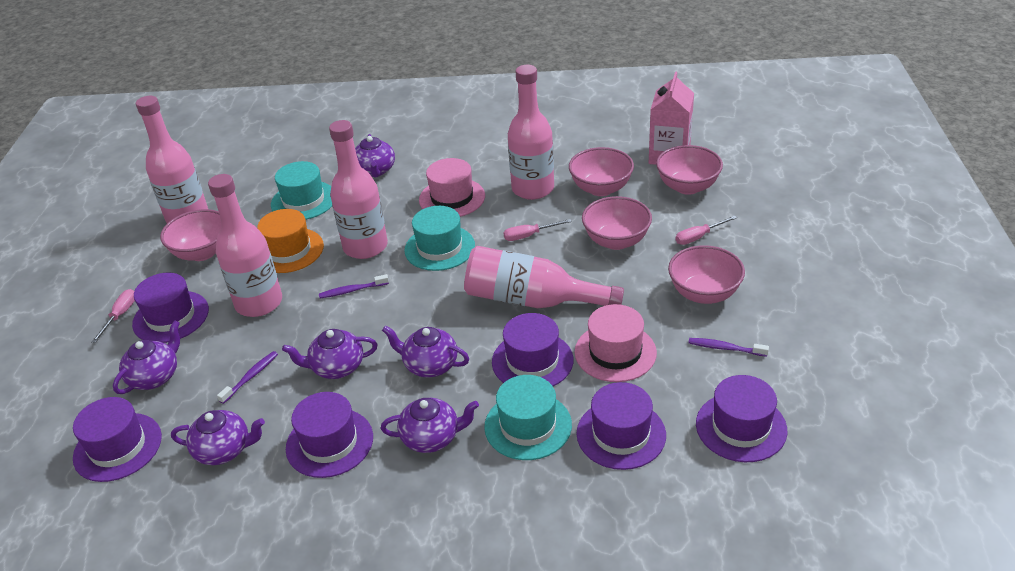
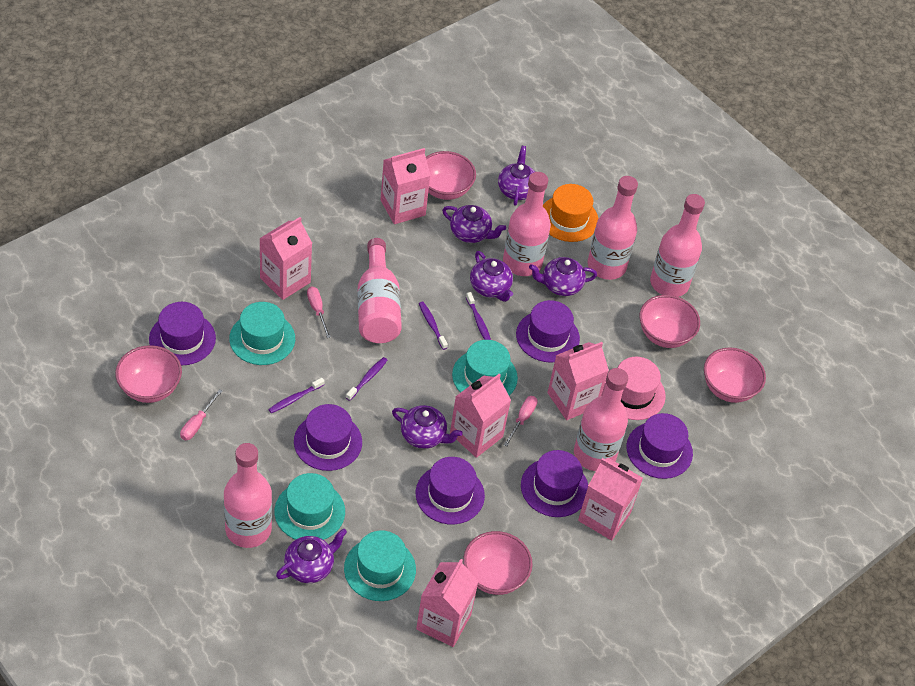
pink bottle: [136,96,208,223] [208,174,282,317] [329,120,388,259] [464,246,624,308] [508,65,554,200] = 5 -> [224,443,272,548] [357,238,402,343] [503,172,551,276] [574,368,628,471] [588,176,638,280] [650,194,705,297] = 6
pink carton: [649,72,694,165] = 1 -> [259,217,312,300] [381,148,431,224] [416,559,479,647] [450,374,511,458] [547,342,609,420] [578,458,643,541] = 6
pink hat: [419,158,485,217] [575,304,657,382] = 2 -> [602,357,666,420] = 1
purple toothbrush: [217,351,278,404] [319,274,389,298] [688,338,769,357] = 3 -> [268,378,325,413] [346,357,387,401] [419,302,448,350] [466,292,491,340] = 4
turquoise hat: [271,161,332,220] [404,206,475,271] [484,375,572,460] = 3 -> [229,302,295,365] [275,473,345,540] [344,530,416,601] [452,340,518,395] = 4

